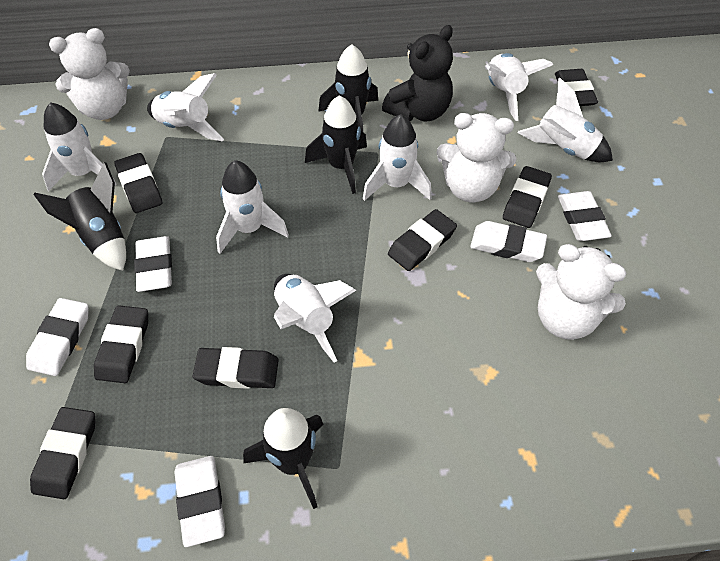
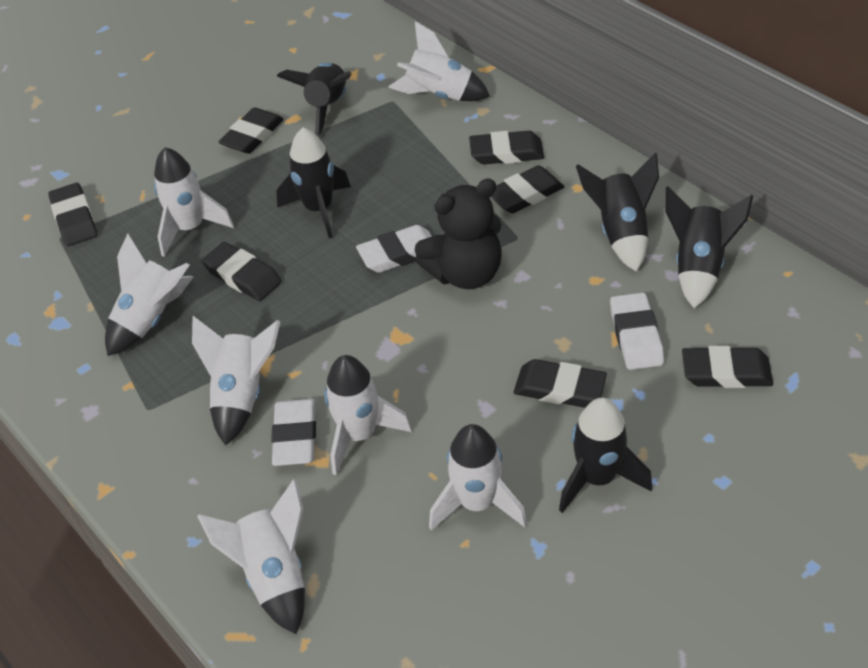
black rocket: [33,162,126,271] [243,408,323,509] [305,95,367,194] [318,44,378,132] = 4 -> [276,128,351,238] [277,62,352,137] [559,398,652,513] [576,153,659,272] [666,186,753,308] = 5
white eraser: [26,298,89,376] [134,236,172,292] [174,456,225,547] [470,221,547,262] [558,191,612,241] = 5 -> [271,399,316,466] [356,225,432,273] [610,293,664,370] = 3
white teddy bear: [49,28,130,120] [436,113,516,202] [536,244,627,340] = 3 -> none = 0

